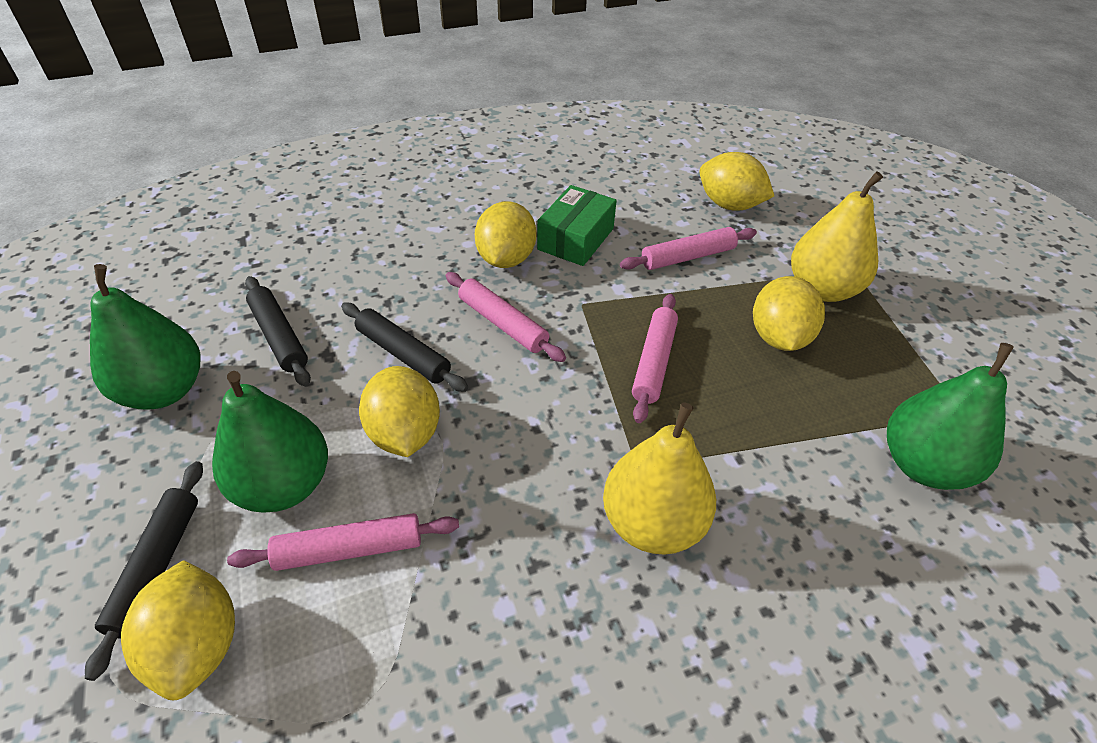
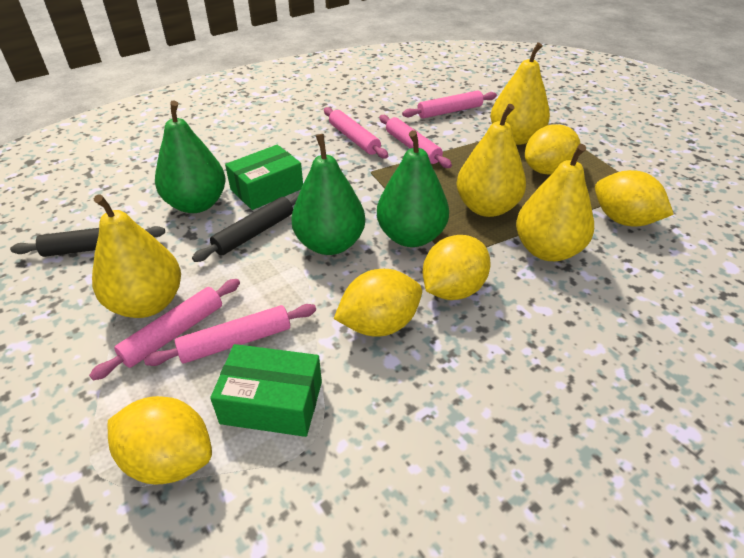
black rolling pin: [85,461,203,681] [245,276,311,387] [341,303,468,392] = 3 -> [10,226,165,257] [192,193,299,262] = 2
green box: [537,185,617,266] = 1 -> [210,344,322,437] [225,145,303,210] = 2
pink rolling pin: [227,513,459,571] [446,272,566,362] [620,227,757,270] [632,294,678,423] = 4 -> [89,279,240,380] [144,304,316,366] [324,107,388,159] [379,115,452,168] [402,90,497,119] = 5
yellow pear: [603,403,716,555] [791,171,883,302] = 2 -> [92,194,181,318] [456,104,526,217] [491,42,550,145] [516,144,594,261] = 4

